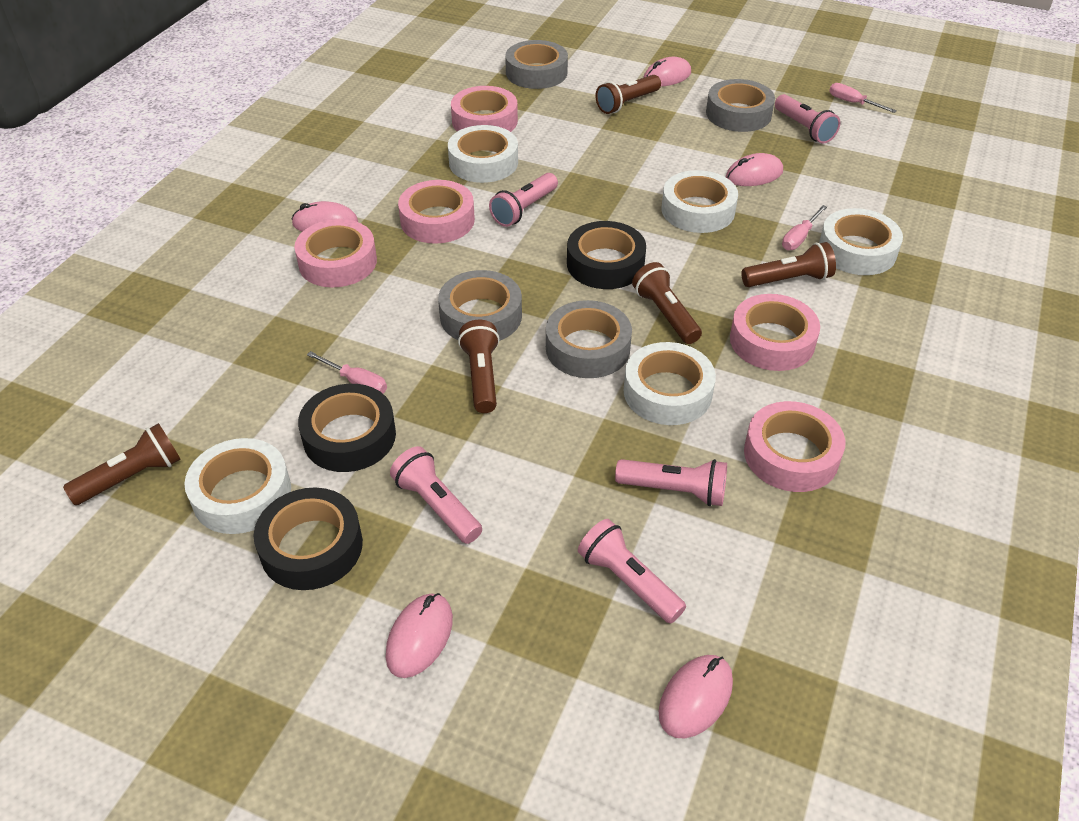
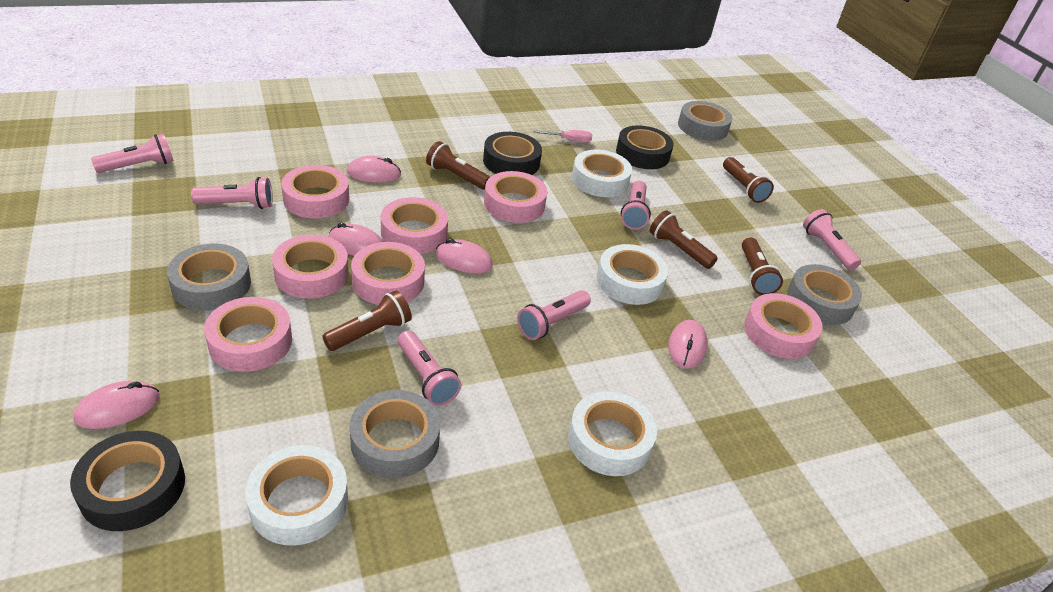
pink flashlight: [390,446,482,544] [489,173,558,227] [578,519,686,624] [615,459,727,506] [775,94,840,144] = 5 -> [91,134,174,173] [191,177,273,209] [398,331,461,406] [517,290,591,340] [621,181,651,230] [803,209,861,270] = 6
pink screwdriver: [307,351,387,394] [782,205,827,250] [829,83,896,113] = 3 -> [533,130,592,143] = 1
pink tape: [294,219,377,287] [398,180,475,244] [451,86,518,132] [730,294,820,371] [744,401,845,492] = 5 -> [204,297,292,372] [272,235,349,299] [281,165,349,219] [351,242,425,305] [381,197,448,254] [484,171,547,223] [744,293,823,359] = 7
white tape: [185,438,291,534] [448,125,518,183] [623,342,716,425] [662,170,738,233] [819,208,903,275] = 5 -> [245,445,348,545] [568,391,657,476] [572,150,632,197] [597,244,668,305] = 4

